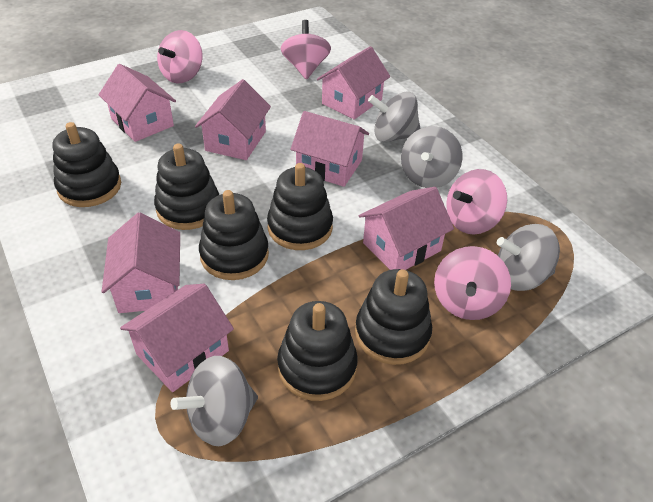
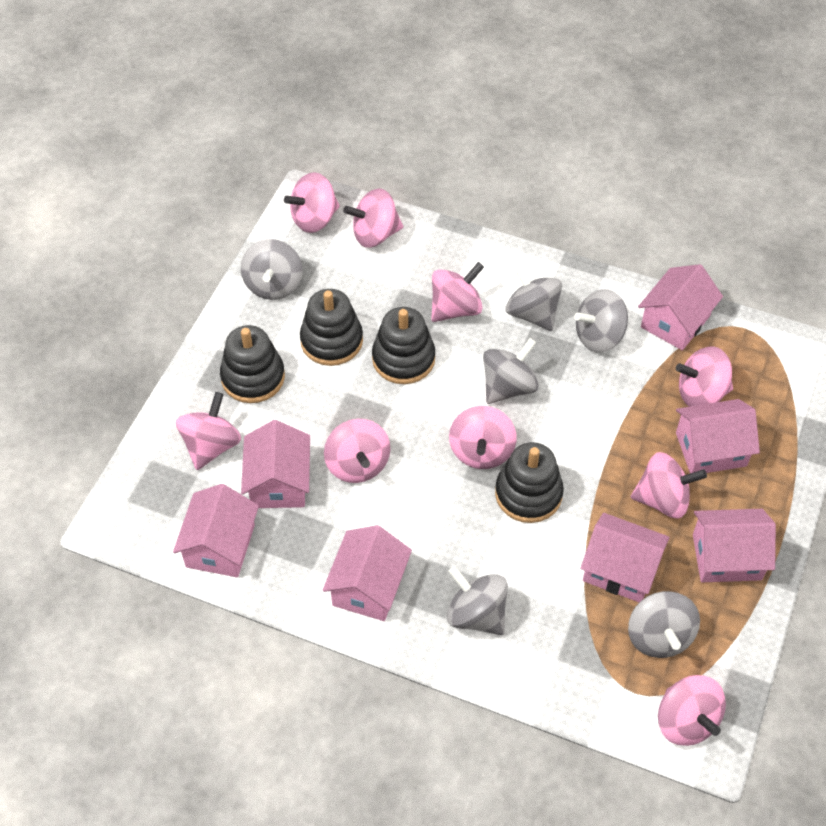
black stacking toy: [52,122,121,207] [154,143,219,230] [199,190,269,280] [267,163,333,250] [277,301,358,401] [355,269,432,365] = 6 -> [220,325,285,403] [300,289,363,366] [372,307,435,384] [495,442,564,523] = 4
grey spinning top: [171,356,258,446] [368,91,421,142] [401,126,462,188] [497,224,560,291] = 4 -> [241,239,303,300] [446,566,508,635] [483,338,539,404] [506,263,562,331] [574,289,628,353] [628,591,700,658] = 6
pink spinning top: [157,30,202,83] [281,20,331,80] [434,246,511,320] [446,169,507,234] = 4 -> [176,392,241,470] [284,172,340,233] [324,419,390,483] [343,189,403,248] [431,262,484,322] [449,406,517,469] [631,452,707,519] [658,675,726,746] [676,347,733,407] = 9

